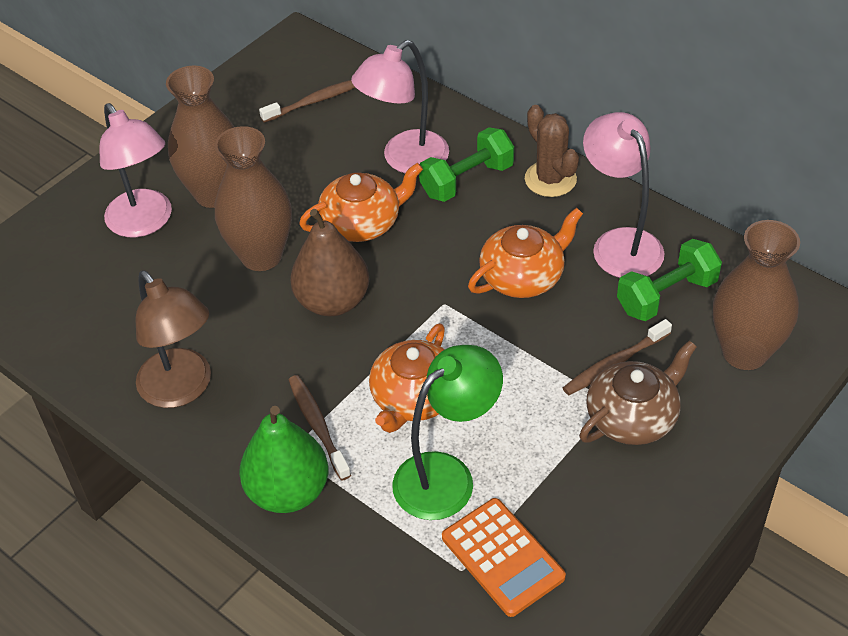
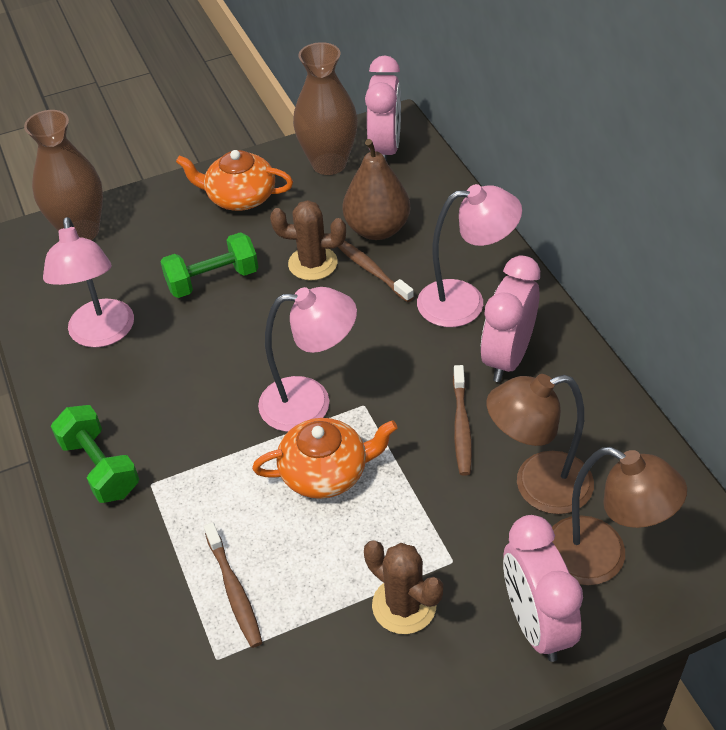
brown cactus: [525,105,579,197] = 1 -> [270,200,346,281] [364,540,443,634] = 2
brown lamp: [136,270,211,408] = 1 -> [487,374,594,514] [552,447,687,585] = 2
brown teapot: [579,340,697,445] = 1 -> none = 0
brown vase: [166,66,234,208] [215,126,292,271] [713,220,800,370] = 3 -> [24,110,103,240] [293,42,358,175] = 2
green lamp: [392,345,503,520] = 1 -> none = 0
green pear: [239,406,328,513] = 1 -> none = 0
orange calculator: [442,498,566,617] = 1 -> none = 0
orange teapot: [299,163,423,242] [369,323,445,433] [468,208,583,298] = 3 -> [176,150,293,211] [252,418,398,499] = 2
pink clock: none = 0 -> [365,55,401,161] [481,255,540,382] [503,515,583,662] = 3

